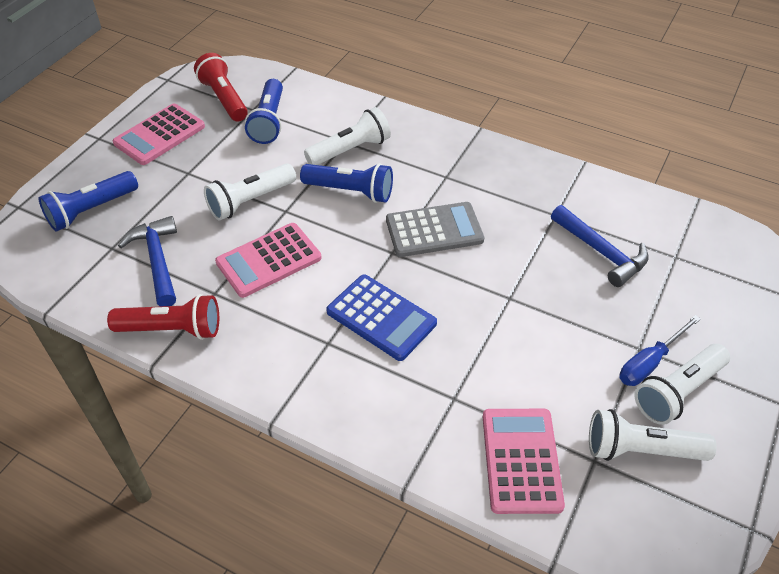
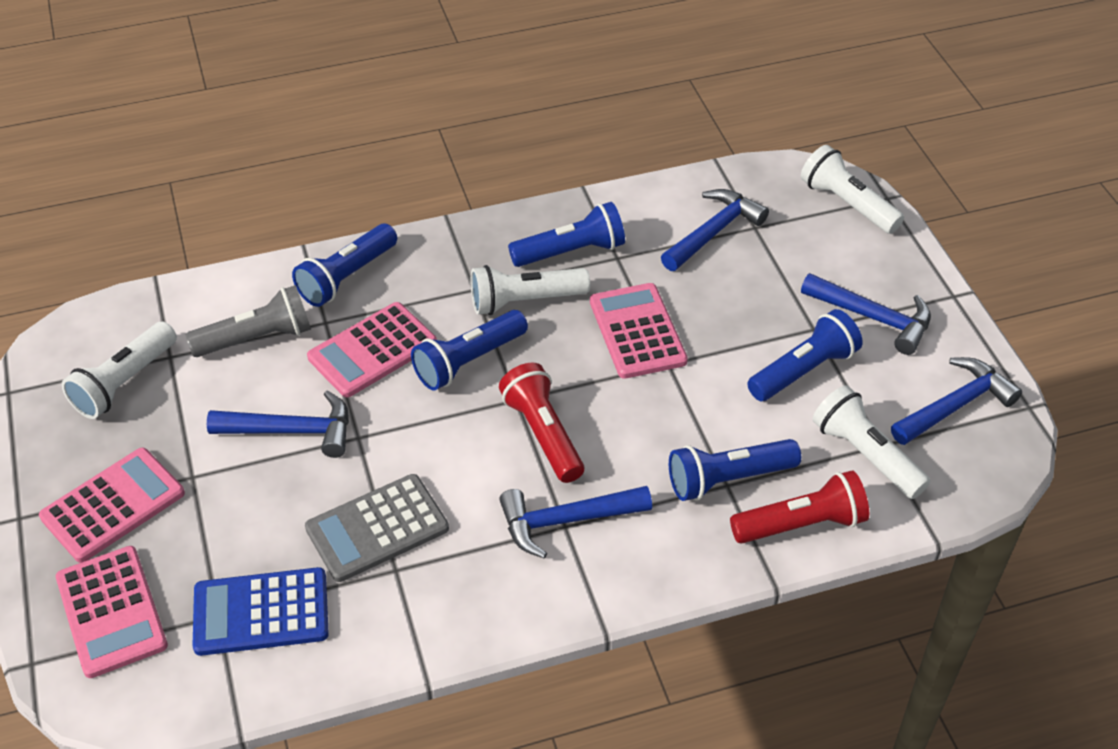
blue flashlight: [38,171,138,232] [245,79,283,144] [300,163,393,203] = 3 -> [292,224,397,307] [411,310,528,391] [508,202,625,267] [669,439,801,501] [747,309,863,401] = 5
blue hammer: [118,216,177,306] [551,205,649,287] = 2 -> [207,390,349,458] [499,486,652,559] [661,189,769,271] [801,273,931,355] [891,357,1022,445] = 5
blue screwdriver: [619,315,701,386] = 1 -> none = 0
grey flashlight: none = 0 -> [185,285,311,357] = 1
pink calculator: [113,103,205,165] [215,223,322,298] [483,409,565,514] = 3 -> [39,448,185,563] [56,546,168,678] [307,302,437,397] [590,283,688,379] = 4

